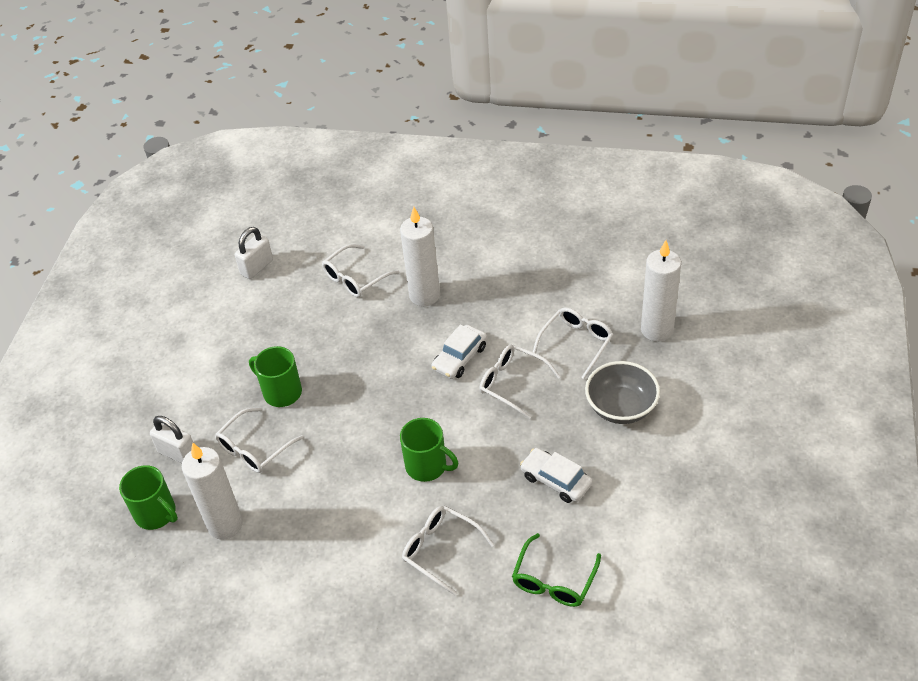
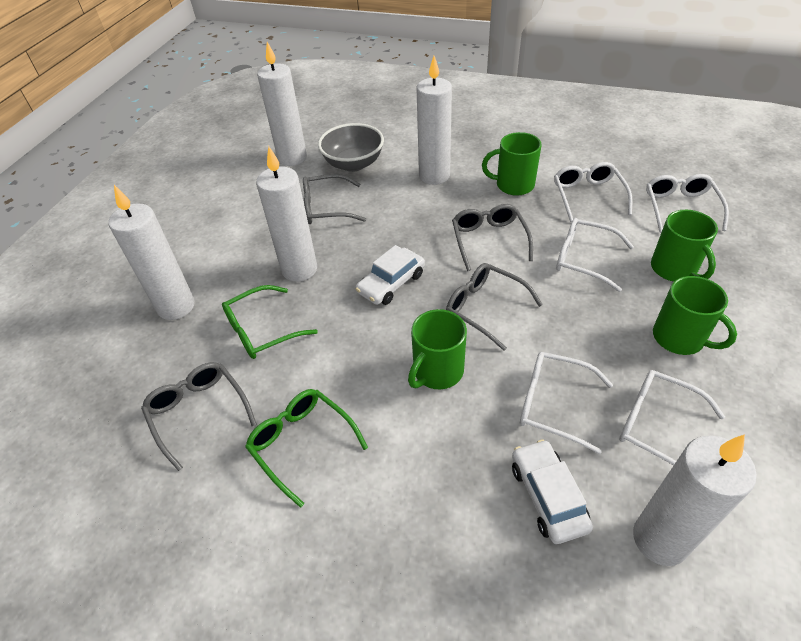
green glasses: [512,533,601,607] = 1 -> [222,285,318,359] [245,389,368,508] = 2
green mug: [119,465,178,530] [249,346,302,407] [400,418,458,482] = 3 -> [408,309,467,389] [482,132,541,196] [651,210,718,282] [653,276,737,355] = 4
grey glasses: none = 0 -> [141,362,257,471] [303,174,366,224] [446,263,543,351] [452,204,533,271] = 4
white candle: [182,442,243,540] [400,207,440,306] [641,240,681,342] = 3 -> [109,185,195,320] [256,146,317,282] [257,42,307,166] [417,56,452,185] [633,434,757,566] = 5
white padlock: [150,416,193,463] [235,227,273,279] = 2 -> none = 0

